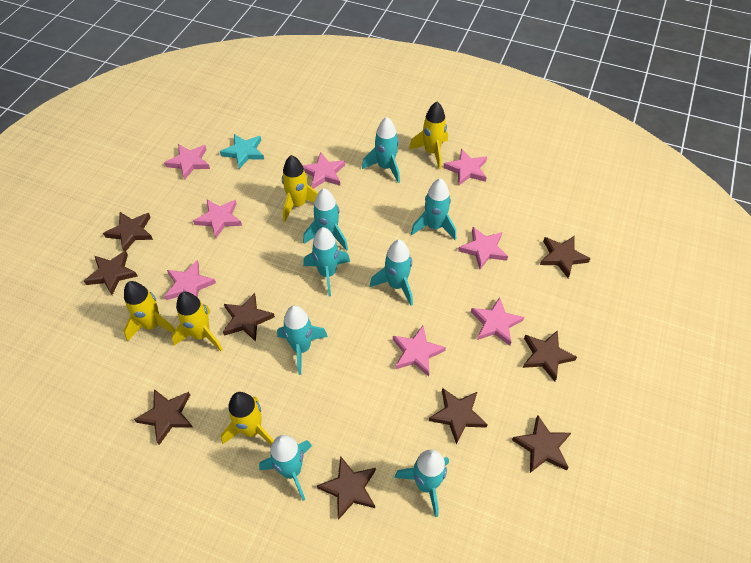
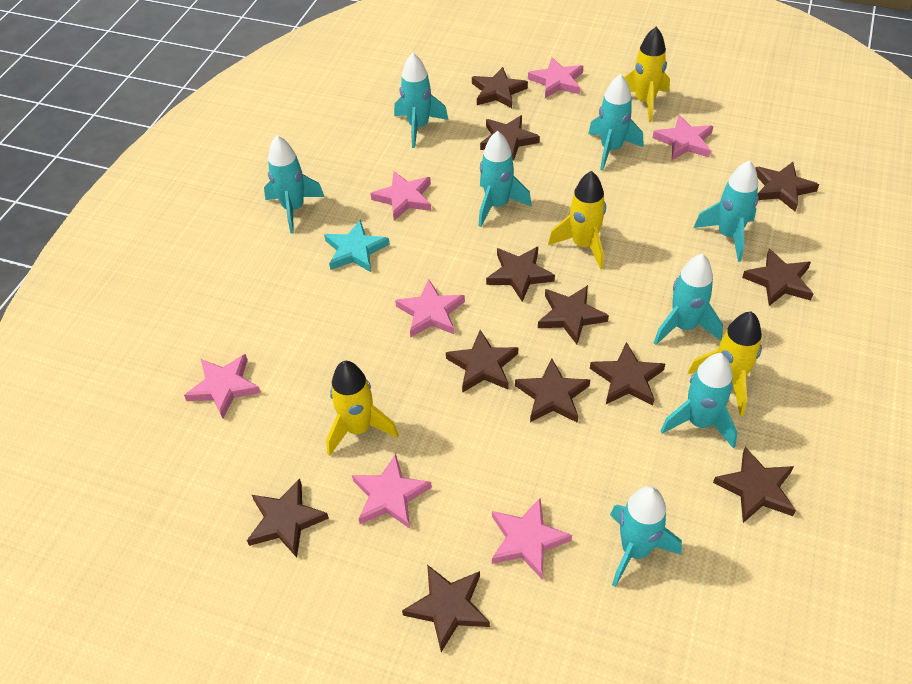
brown star: [84,250,138,295] [103,212,153,251] [134,389,193,445] [223,293,275,342] [317,456,376,520] [429,388,488,444] [512,415,571,473] [523,330,577,382] [540,236,591,278] = 9 -> [247,479,329,558] [402,565,490,652] [446,330,518,393] [472,67,528,108] [480,115,540,161] [486,247,555,302] [515,358,590,423] [538,285,609,344] [590,342,665,406] [713,447,796,523] [742,249,813,306] [755,162,819,211] = 12
pink star: [164,144,210,180] [164,260,216,300] [193,200,242,238] [302,152,345,189] [393,326,446,377] [443,149,487,185] [458,227,508,269] [471,297,524,346] = 8 -> [184,354,261,419] [352,454,432,529] [370,171,431,221] [395,280,465,338] [492,498,572,579] [528,57,583,98] [653,115,713,160] = 7
yellow rocket: [124,281,175,341] [172,292,223,352] [221,392,274,445] [282,155,318,222] [409,102,448,169] = 5 -> [326,361,399,456] [548,171,606,270] [624,27,670,122] [688,311,762,416] = 4

